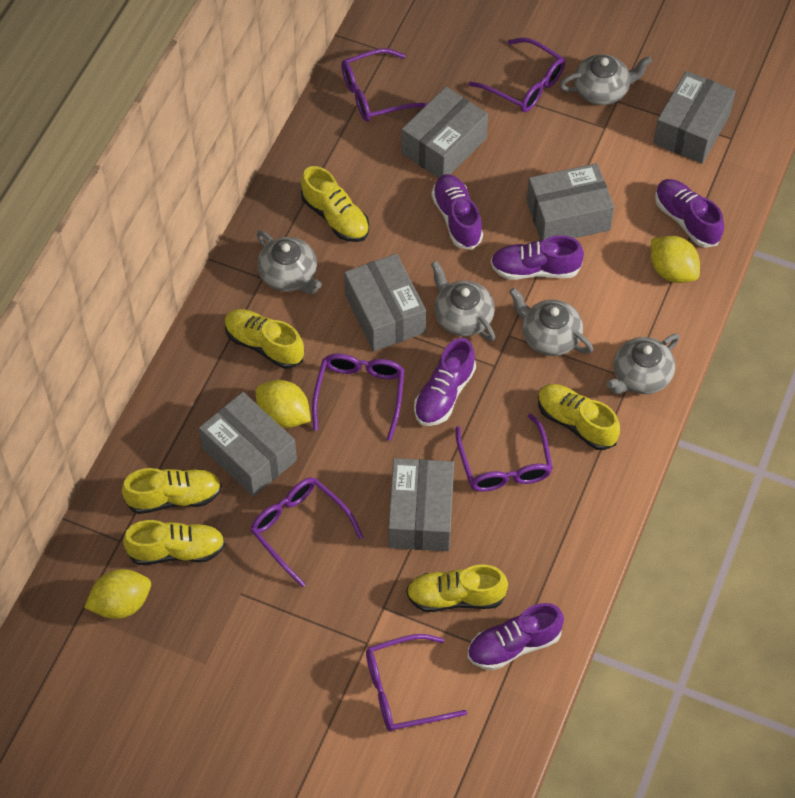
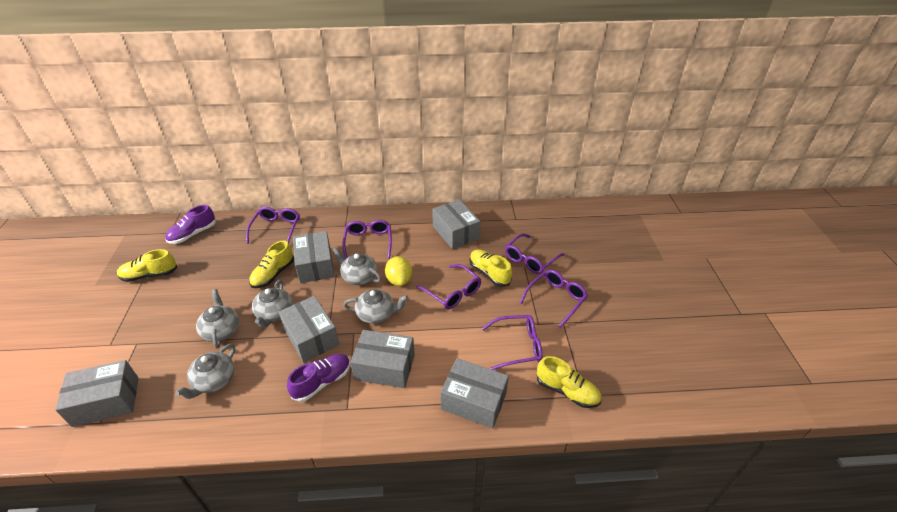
purple shoe: [414,338,476,426] [432,174,483,250] [468,603,564,670] [491,235,584,280] [655,179,724,248] = 5 -> [165,205,216,244] [287,354,351,402] = 2
yellow lemon: [84,569,151,619] [255,380,311,428] [651,236,700,283] = 3 -> [385,256,412,286] = 1
yellow shoe: [122,468,222,514] [123,520,225,565] [225,309,304,369] [301,166,369,242] [406,565,508,612] [538,384,620,450] = 6 -> [117,249,177,282] [249,240,294,288] [470,250,512,287] [537,356,601,408] = 4

